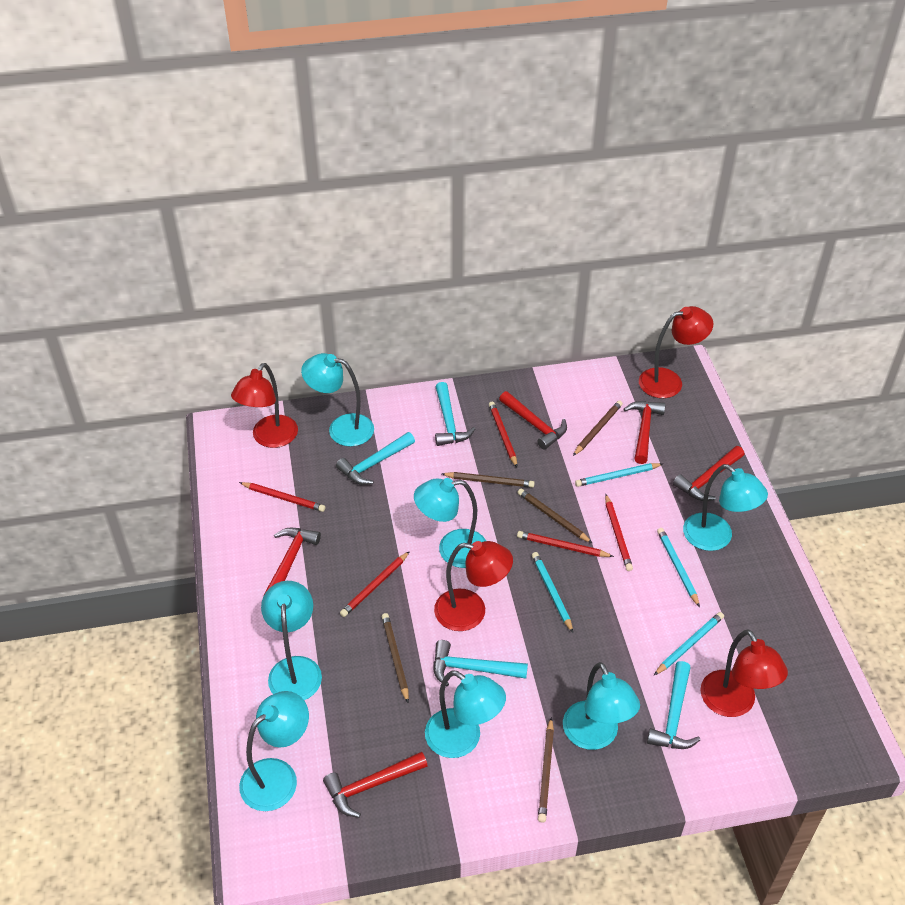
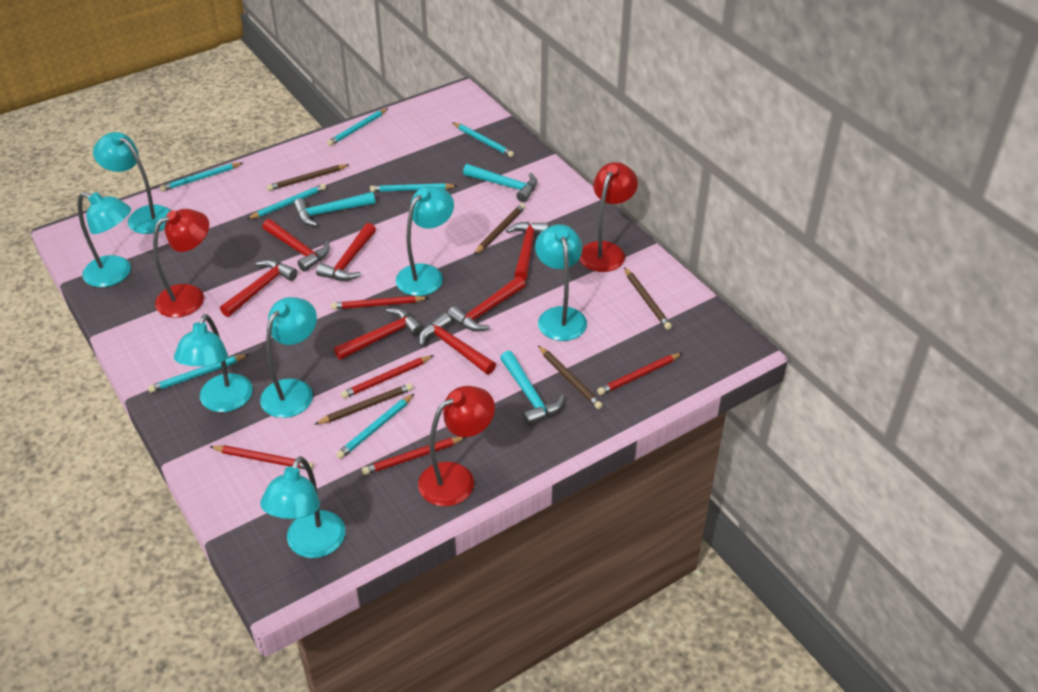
red hammer: [264,528,321,595] [323,752,428,818] [499,391,567,450] [624,401,666,464] [673,446,745,501] = 5 -> [220,259,298,317] [262,219,330,272] [316,223,376,281] [334,308,424,360] [419,313,496,374] [447,276,526,331] [506,222,549,281] = 7
red lamp: [231,363,298,448] [434,541,513,631] [639,306,713,398] [700,629,788,717] = 4 -> [153,209,209,318] [418,386,495,506] [580,162,638,272] = 3
turquoise hammer: [336,432,415,485] [433,640,528,687] [435,382,475,446] [647,661,701,749] = 4 -> [293,192,375,226] [463,164,537,202] [500,351,564,426] = 3
turquoise pencil: [532,552,573,633] [575,463,662,487] [654,612,724,675] [657,528,700,607] = 4 -> [148,354,249,393] [160,162,244,191] [247,184,326,219] [327,108,388,146] [336,394,414,459] [370,183,457,192] [452,122,514,157] = 7

